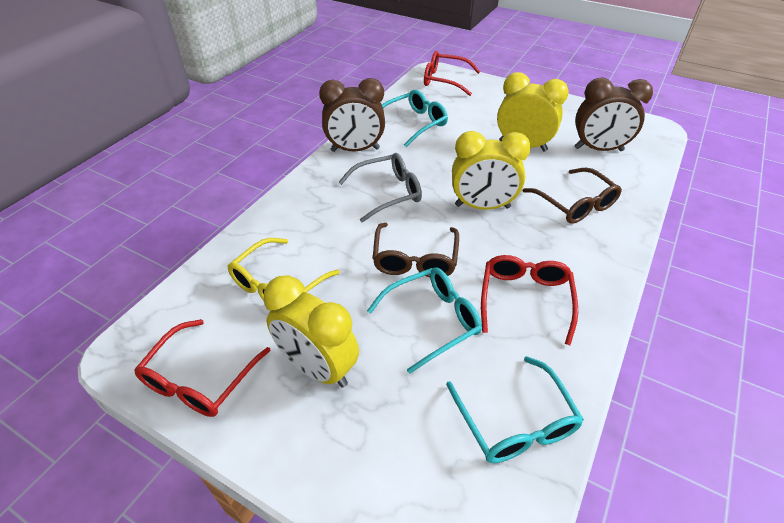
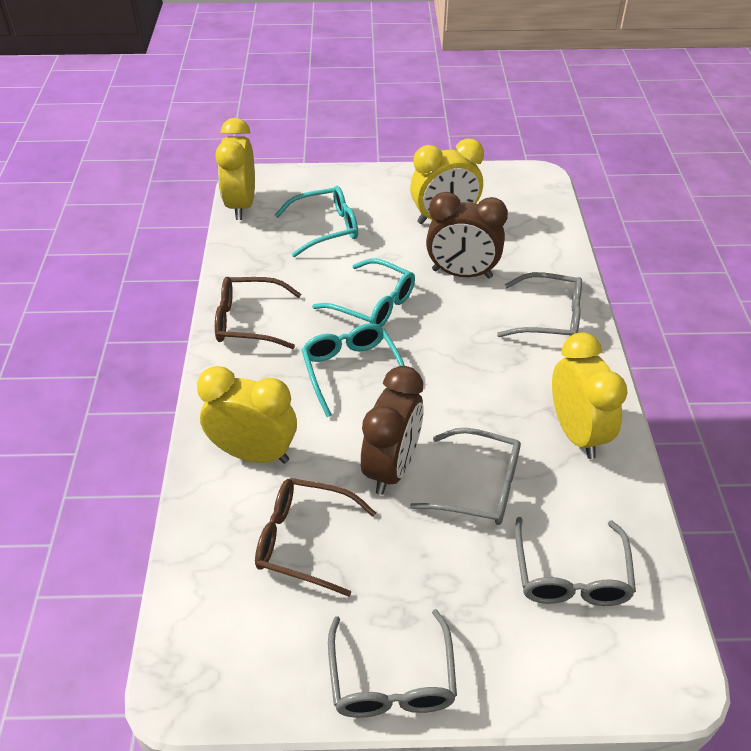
grey glasses: [339,153,422,223] = 1 -> [328,609,457,718] [410,428,521,525] [497,272,582,337] [515,517,636,606] = 4
red glasses: [134,319,271,417] [424,51,481,96] [481,255,578,345] = 3 -> none = 0
yellow clock: [264,275,359,387] [452,131,531,210] [497,72,569,151] = 3 -> [197,366,297,464] [215,118,255,220] [410,139,484,224] [552,332,627,459] = 4
yellow glasses: [228,238,340,301] = 1 -> none = 0

